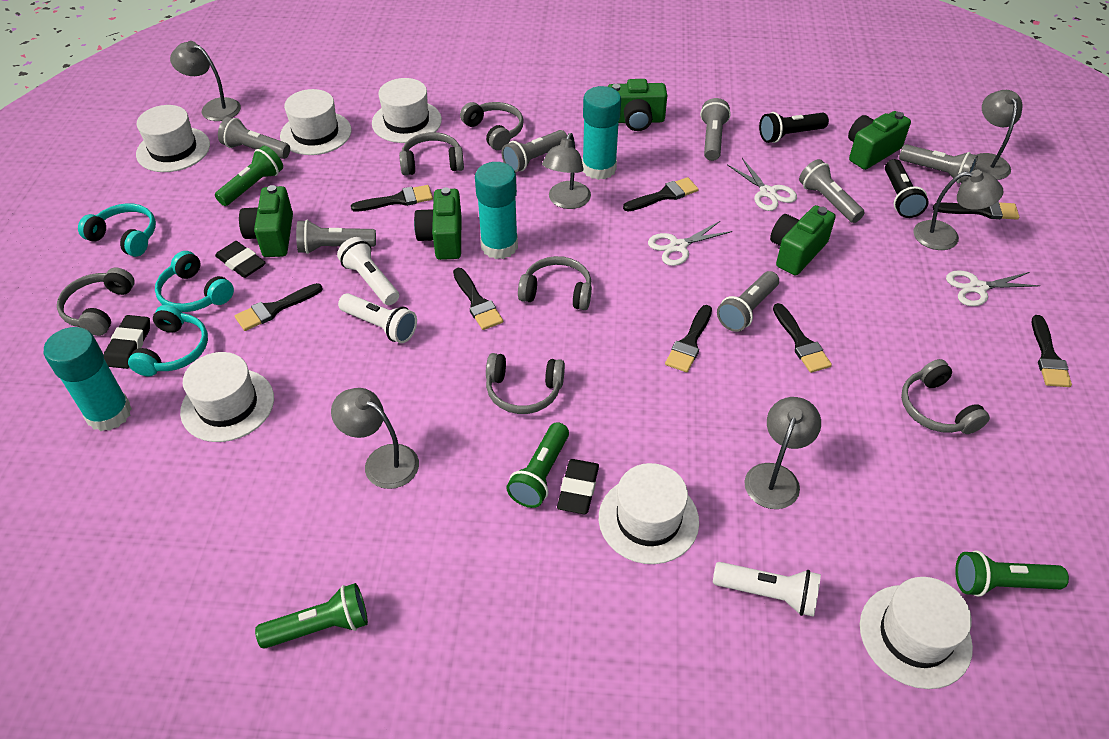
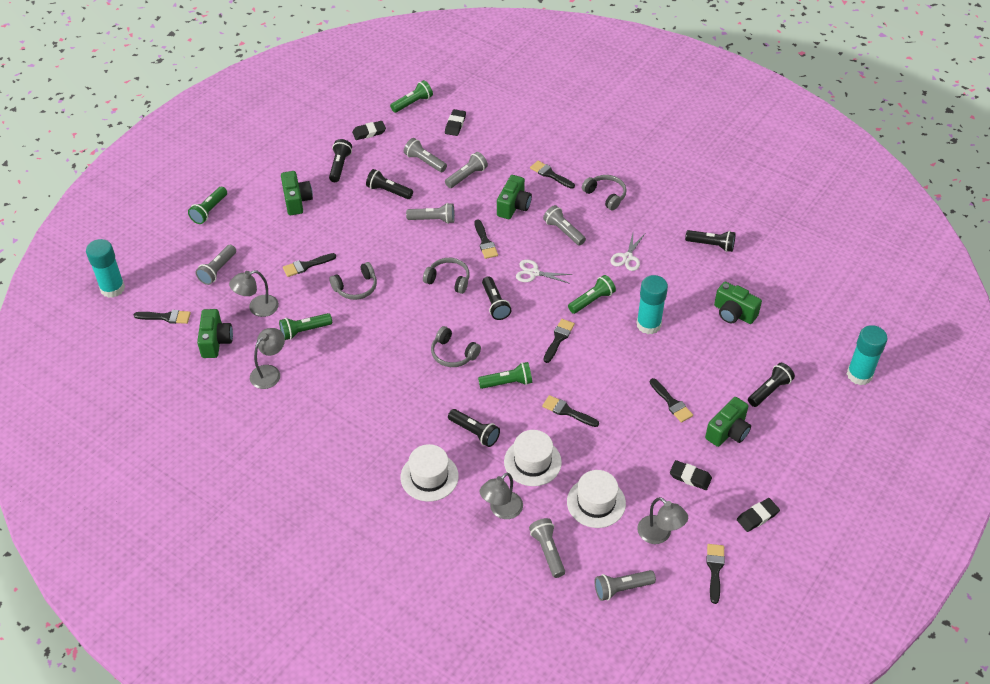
black eraser: [104,315,150,369] [215,241,266,278] [557,459,599,514] = 3 -> [352,121,386,140] [445,109,466,136] [670,460,712,490] [737,498,780,532] = 4
black flashlight: [759,112,829,143] [885,159,929,218] = 2 -> [329,139,352,182] [366,169,413,199] [448,409,500,447] [482,276,511,320] [685,230,736,252] [748,363,795,407] = 6
green flashlight: [215,146,283,206] [255,583,368,649] [506,422,569,508] [955,550,1069,597] = 4 -> [188,187,227,224] [279,313,332,340] [390,80,433,113] [478,362,532,389] [568,275,616,314] = 5
grey headphones: [57,268,135,336] [399,132,464,175] [460,102,524,150] [486,353,565,414] [518,256,592,310] [901,359,990,434] = 6 -> [329,262,377,300] [423,258,470,294] [431,326,481,367] [582,175,627,210] = 4
grey lamp: [170,41,241,121] [331,388,419,489] [542,133,591,209] [744,397,821,509] [913,170,1003,250] [974,90,1022,180] = 6 -> [229,270,279,317] [250,328,285,389] [479,472,523,519] [637,497,688,544] = 4
turquoise headphones: [78,203,156,257] [128,305,208,376] [155,251,234,312] = 3 -> none = 0
white flashlight: [337,237,399,305] [338,293,417,343] [713,562,821,617] = 3 -> none = 0
white hat: [136,105,210,172] [180,352,274,442] [280,89,351,155] [372,78,442,143] [599,463,699,564] [860,577,973,689] = 6 -> [401,444,459,502] [504,430,562,486] [567,470,626,528] = 3
white scissors: [648,221,732,266] [727,158,797,211] [946,270,1040,306] = 3 -> [516,260,572,284] [610,233,645,271] = 2

